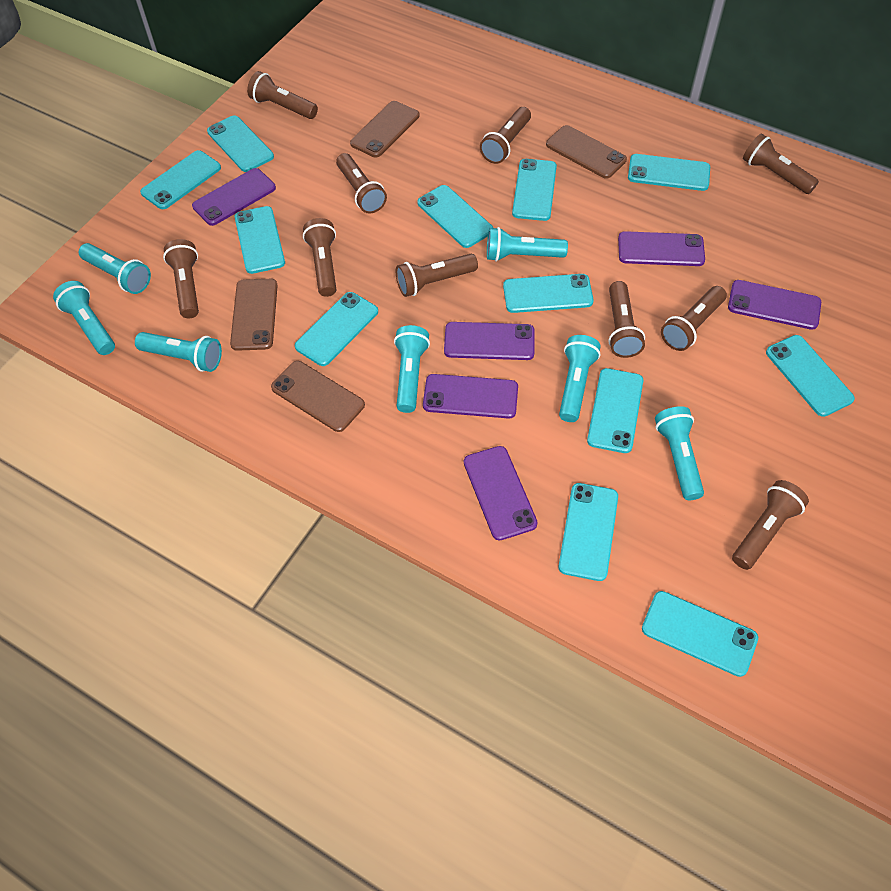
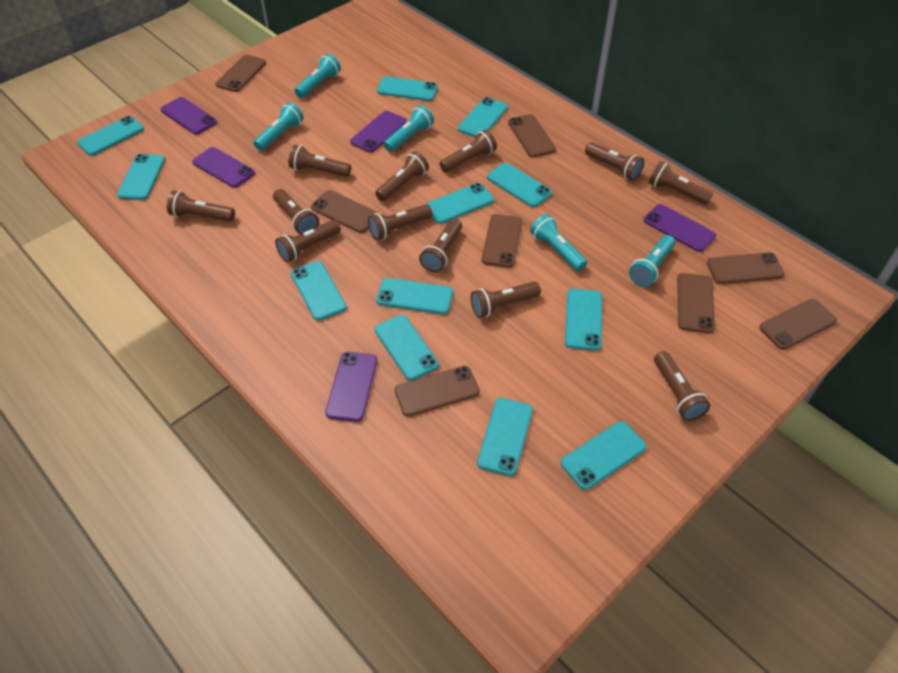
brown flashlight: [163,239,199,318] [247,71,318,119] [303,218,336,297] [336,153,387,214] [396,254,478,297] [480,107,531,164] [609,281,645,358] [661,286,727,351] [732,480,809,570] [743,134,819,194] = 10 -> [167,190,235,222] [273,189,319,234] [275,220,341,263] [288,145,351,177] [368,204,432,240] [375,151,429,201] [419,218,462,272] [440,130,497,173] [471,281,541,318] [585,142,644,181] [649,161,713,204] [654,351,710,421] = 12
brown phone: [230,279,278,351] [271,361,365,432] [350,101,419,158] [546,125,627,179] = 4 -> [216,55,266,92] [311,190,378,233] [395,366,480,417] [481,214,522,268] [508,114,556,157] [677,273,715,333] [707,252,785,284] [759,299,837,350] = 8
purple phone: [192,168,276,226] [423,374,518,419] [444,322,535,360] [464,446,538,540] [618,231,705,266] [728,280,821,330] = 6 -> [161,97,217,135] [192,147,255,188] [325,352,377,422] [350,111,407,153] [644,204,716,252] = 5
turquoise flashlight: [53,281,115,355] [79,243,151,294] [135,332,222,372] [394,325,430,413] [487,227,568,261] [559,335,600,422] [655,406,704,500] = 7 -> [254,102,304,151] [294,54,341,98] [383,105,434,152] [530,214,587,271] [629,235,675,287] = 5

